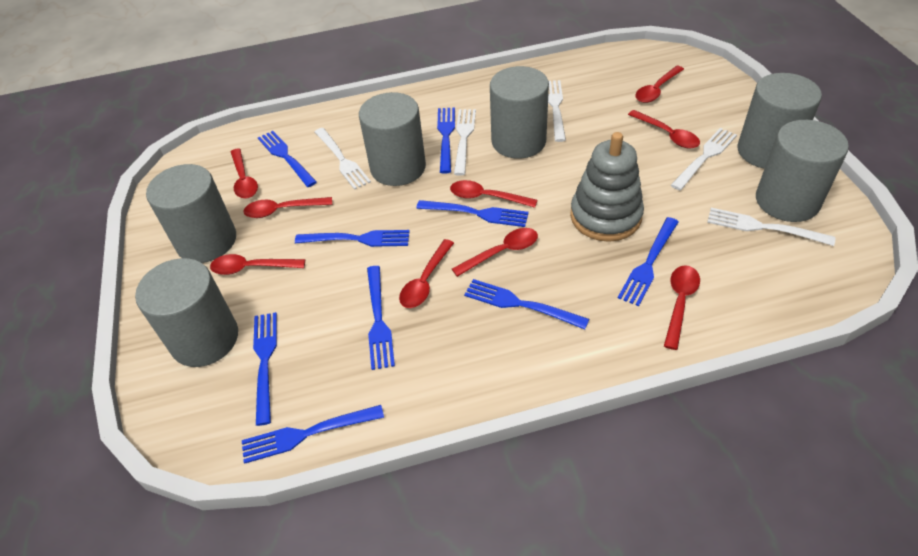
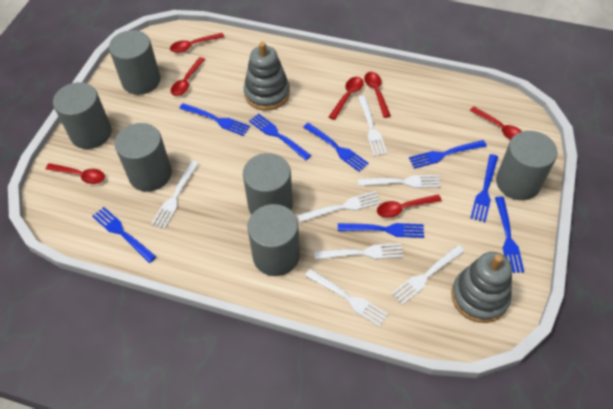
blue fork: [242,405,384,464] [253,312,277,426] [258,131,317,187] [295,230,410,247] [367,266,395,370] [416,200,529,227] [437,107,455,174] [464,279,589,329] [618,217,679,306] = 9 -> [92,207,156,263] [179,103,250,136] [249,113,312,160] [303,123,369,172] [338,223,424,238] [409,140,487,169] [471,154,498,222] [495,197,524,273] = 8
grey stacking toy: [570,132,644,242] = 1 -> [244,42,290,111] [451,252,512,323] = 2
red spoon: [210,254,305,275] [231,148,258,199] [243,197,332,218] [399,239,454,308] [450,180,537,208] [452,228,538,277] [628,110,700,149] [635,66,684,103] [664,265,700,350] = 9 -> [46,163,105,184] [170,33,224,53] [171,57,205,96] [329,77,364,120] [364,72,391,118] [377,194,442,218] [470,106,522,140] = 7
white fork: [315,128,371,190] [454,109,476,176] [548,80,566,142] [671,128,737,190] [707,208,835,246] = 5 -> [151,161,199,229] [297,191,381,222] [305,269,388,327] [314,243,403,260] [358,96,387,156] [358,175,441,188] [391,245,465,305] = 7

